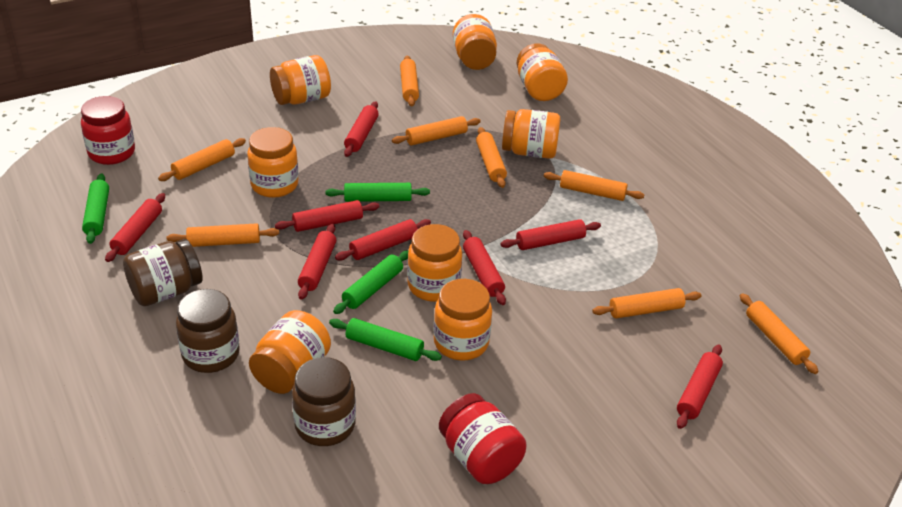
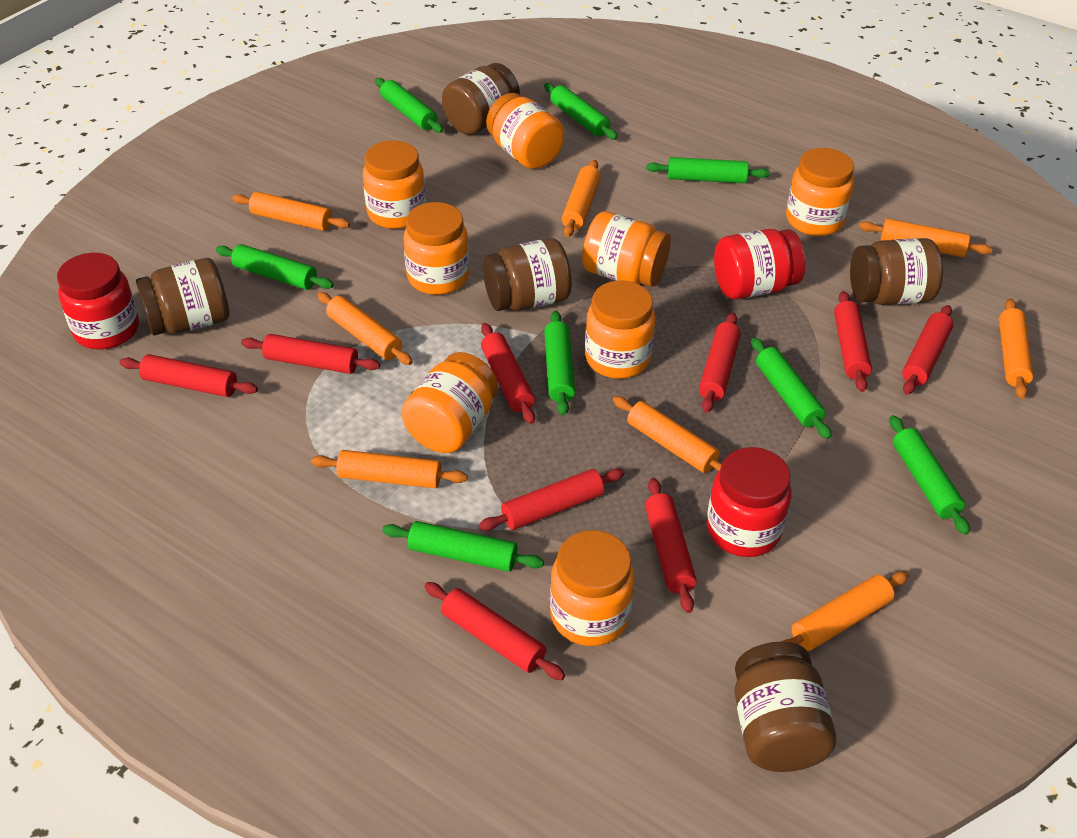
brown jar: [123,239,203,306] [176,289,240,373] [292,357,356,446] = 3 -> [136,258,229,335] [442,63,520,135] [483,238,572,311] [735,642,836,772] [850,238,943,305] = 5
green rolling pin: [82,174,109,244] [325,183,430,202] [329,318,442,361] [333,250,408,314] = 4 -> [216,244,334,290] [375,78,443,133] [382,521,544,572] [544,83,618,140] [544,311,575,416] [646,157,770,183] [751,338,832,439] [889,415,970,535] = 8
red jar: [81,96,135,165] [439,393,527,484] = 2 -> [57,253,139,350] [707,447,791,557] [714,229,805,299] = 3
red rolling pin: [105,193,165,262] [275,200,379,232] [298,224,336,300] [335,219,431,261] [344,101,379,157] [463,230,506,305] [500,219,601,250] [677,344,723,429] = 8 -> [120,354,258,397] [241,334,380,374] [424,582,565,680] [479,468,625,531] [481,323,535,424] [645,478,697,613] [699,313,741,413] [834,291,872,392] [902,305,953,395] = 9

